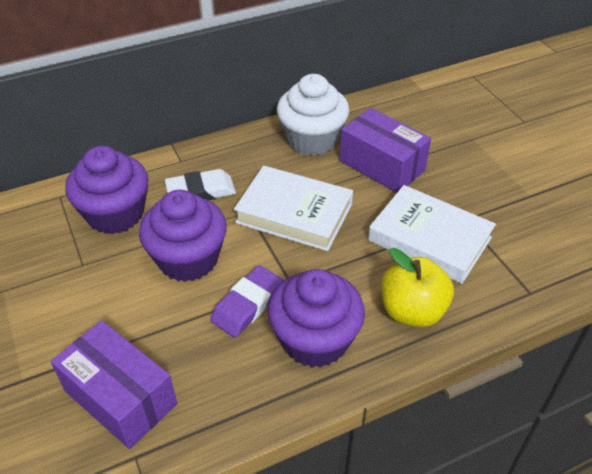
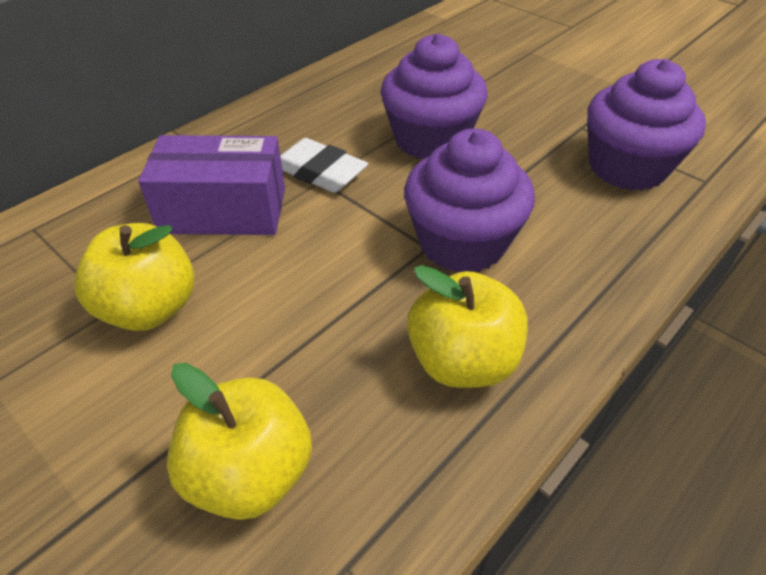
purple box: [51,320,177,449] [340,108,431,193] = 2 -> [138,135,285,235] = 1
purple eraser: [210,265,283,337] = 1 -> none = 0
white book: [234,166,353,251] [368,185,496,284] = 2 -> none = 0
white cupcake: [277,74,349,156] = 1 -> none = 0
yellow apple: [381,248,454,327] = 1 -> [74,223,194,331] [167,363,312,520] [407,265,528,388] = 3

